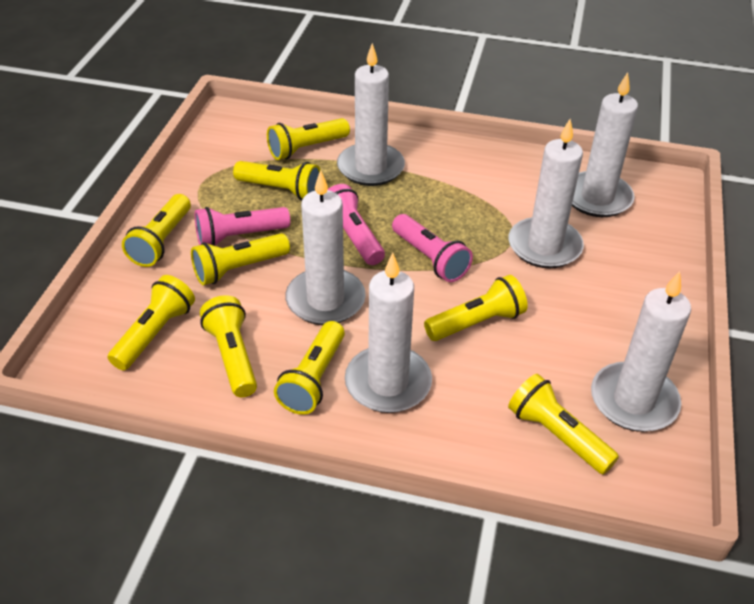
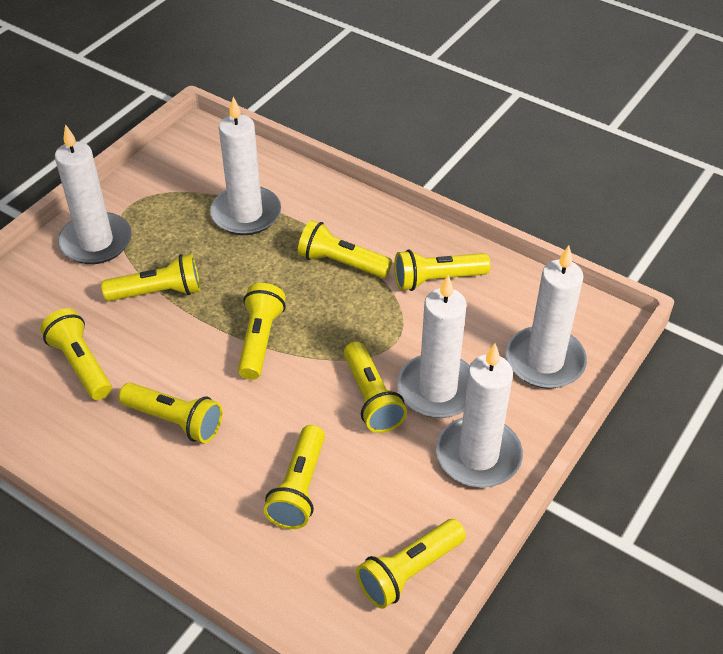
pink flashlight: [195,207,290,246] [328,184,385,265] [392,214,473,282] = 3 -> none = 0
white candle: [285,170,366,325] [337,43,405,186] [345,253,432,413] [508,119,584,269] [572,72,638,217] [591,271,691,432] = 6 -> [55,124,132,264] [210,97,281,235] [397,275,470,418] [436,343,523,488] [506,245,587,389] = 5

